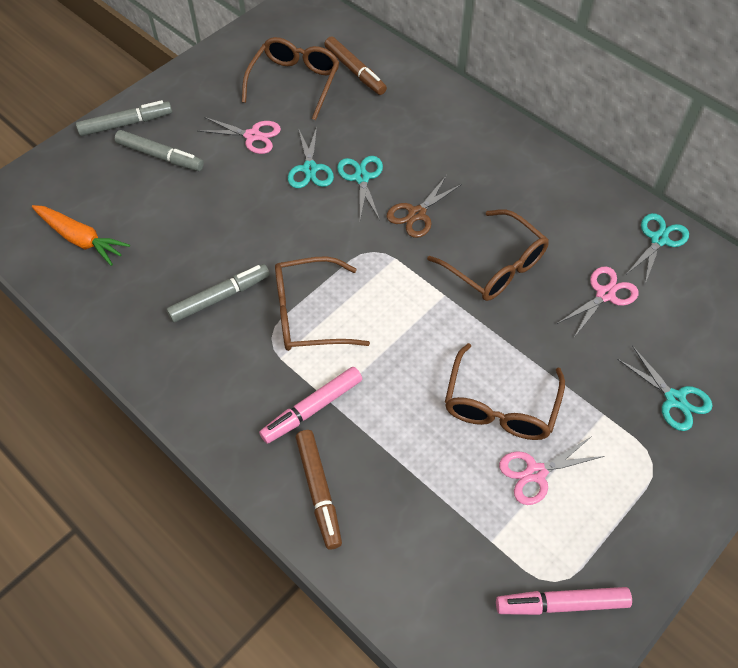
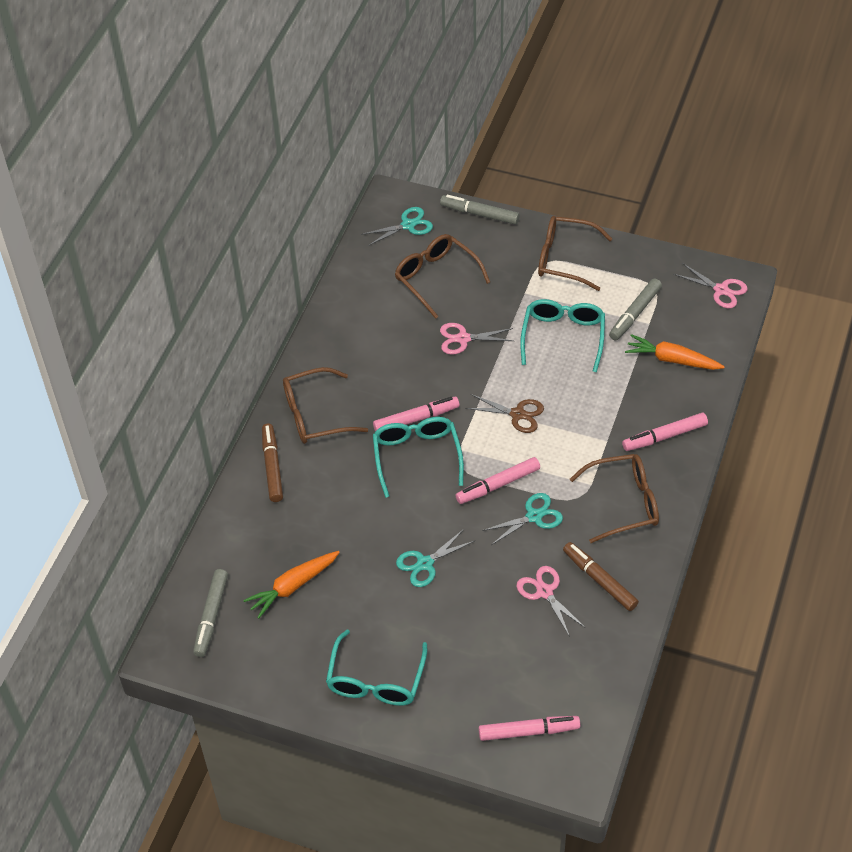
orange carrot: [32,205,130,266] = 1 -> [243,551,340,619] [625,334,725,370] = 2
pink marker: [259,367,362,444] [496,587,632,615] = 2 -> [373,397,460,432] [456,457,540,504] [479,716,581,741] [622,413,708,451] = 4
turquoise glasses: none = 0 -> [326,630,427,706] [373,417,464,498] [520,299,605,372] = 3
turquoise scissors: [288,127,334,188] [337,156,383,220] [617,346,713,431] [627,213,689,284] = 4 -> [361,207,433,246] [396,529,474,587] [482,493,563,545] = 3

